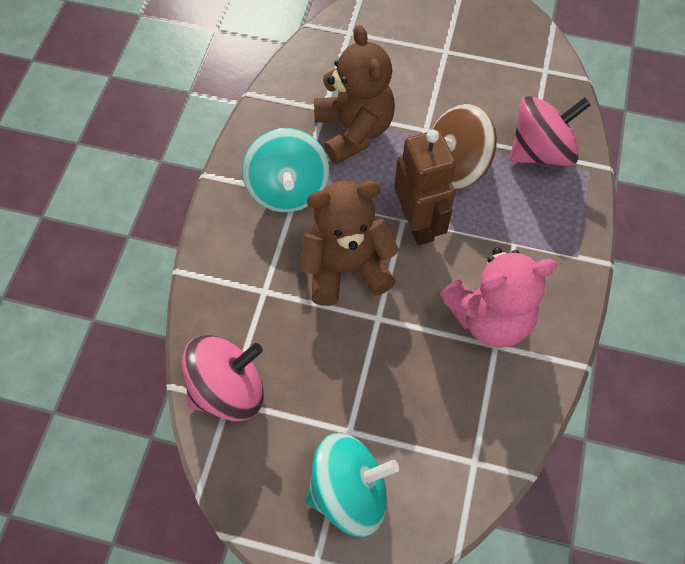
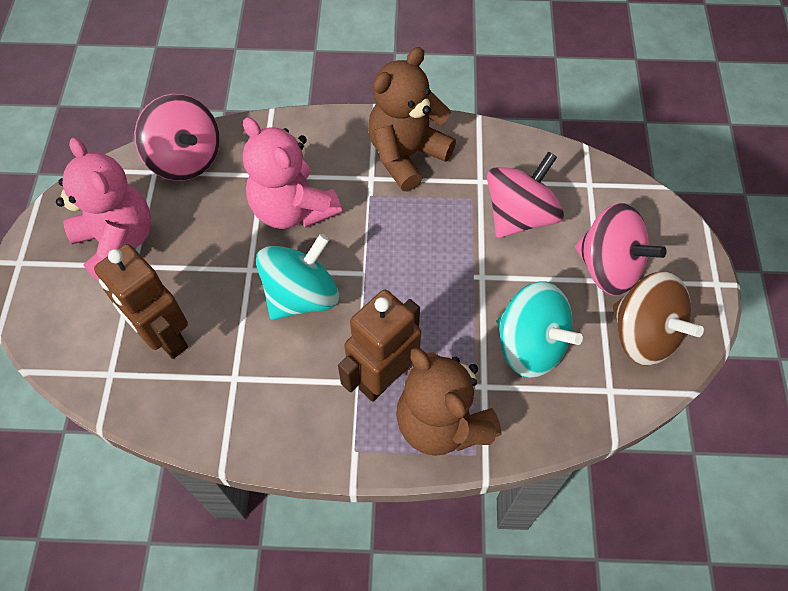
brown robot: [394,130,456,245] = 1 -> [94,244,188,359] [338,289,421,402] = 2
pink spinning top: [182,335,264,421] [510,96,591,166] = 2 -> [135,94,220,181] [487,151,564,238] [575,203,667,295] = 3
pink teddy bear: [440,247,557,348] = 1 -> [56,137,151,281] [243,117,342,229] = 2

